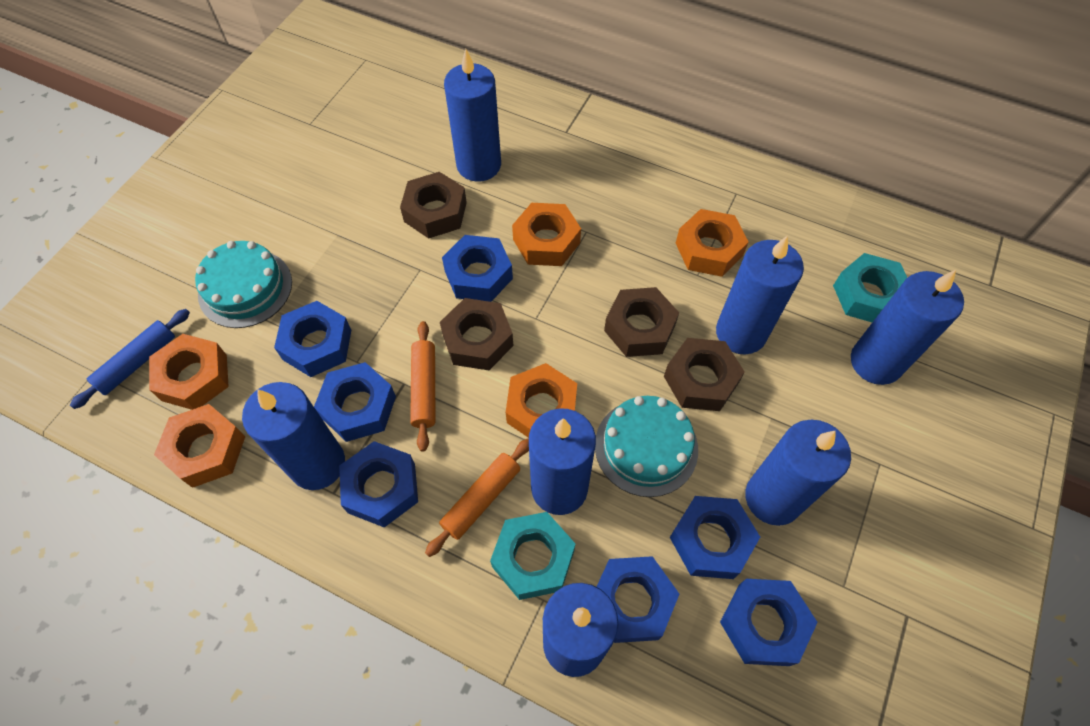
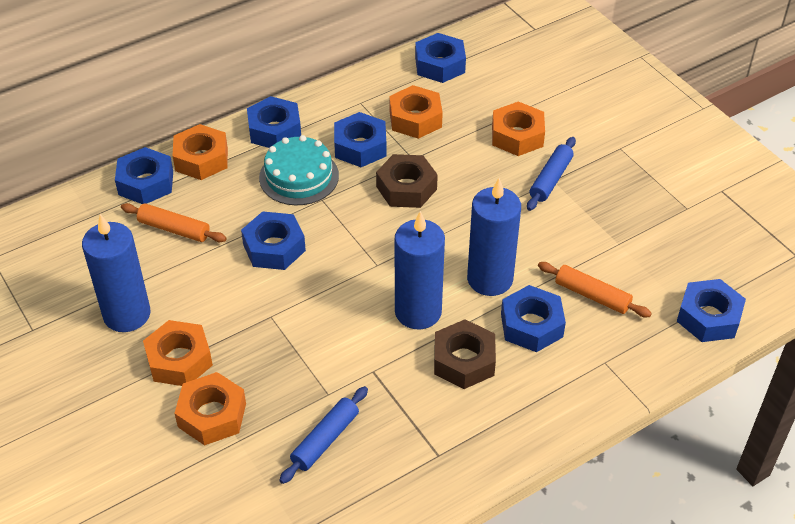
blue candle: [242,382,345,490] [444,49,501,182] [529,409,596,515] [543,583,618,677] [716,236,804,355] [745,420,851,526] [851,270,964,385] = 7 -> [82,214,150,332] [395,211,445,329] [467,178,521,296] = 3
blue rolling pin: [70,309,190,409] = 1 -> [279,386,368,484] [527,137,576,211] = 2
brown nut: [400,172,467,238] [440,298,514,370] [604,287,679,357] [664,338,745,411] = 4 -> [376,154,438,208] [434,319,496,389] = 2
turquoise cake: [195,241,292,328] [595,396,698,497] = 2 -> [259,135,339,205] = 1
turquoise nut: [490,512,575,600] [833,253,907,322] = 2 -> none = 0

